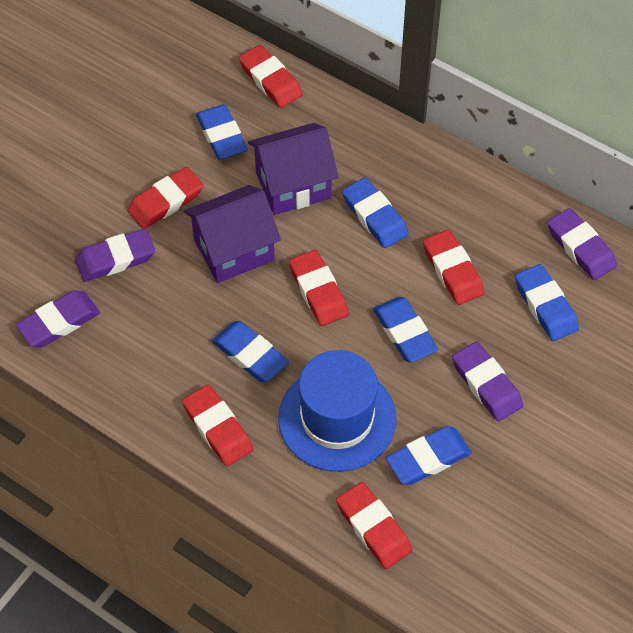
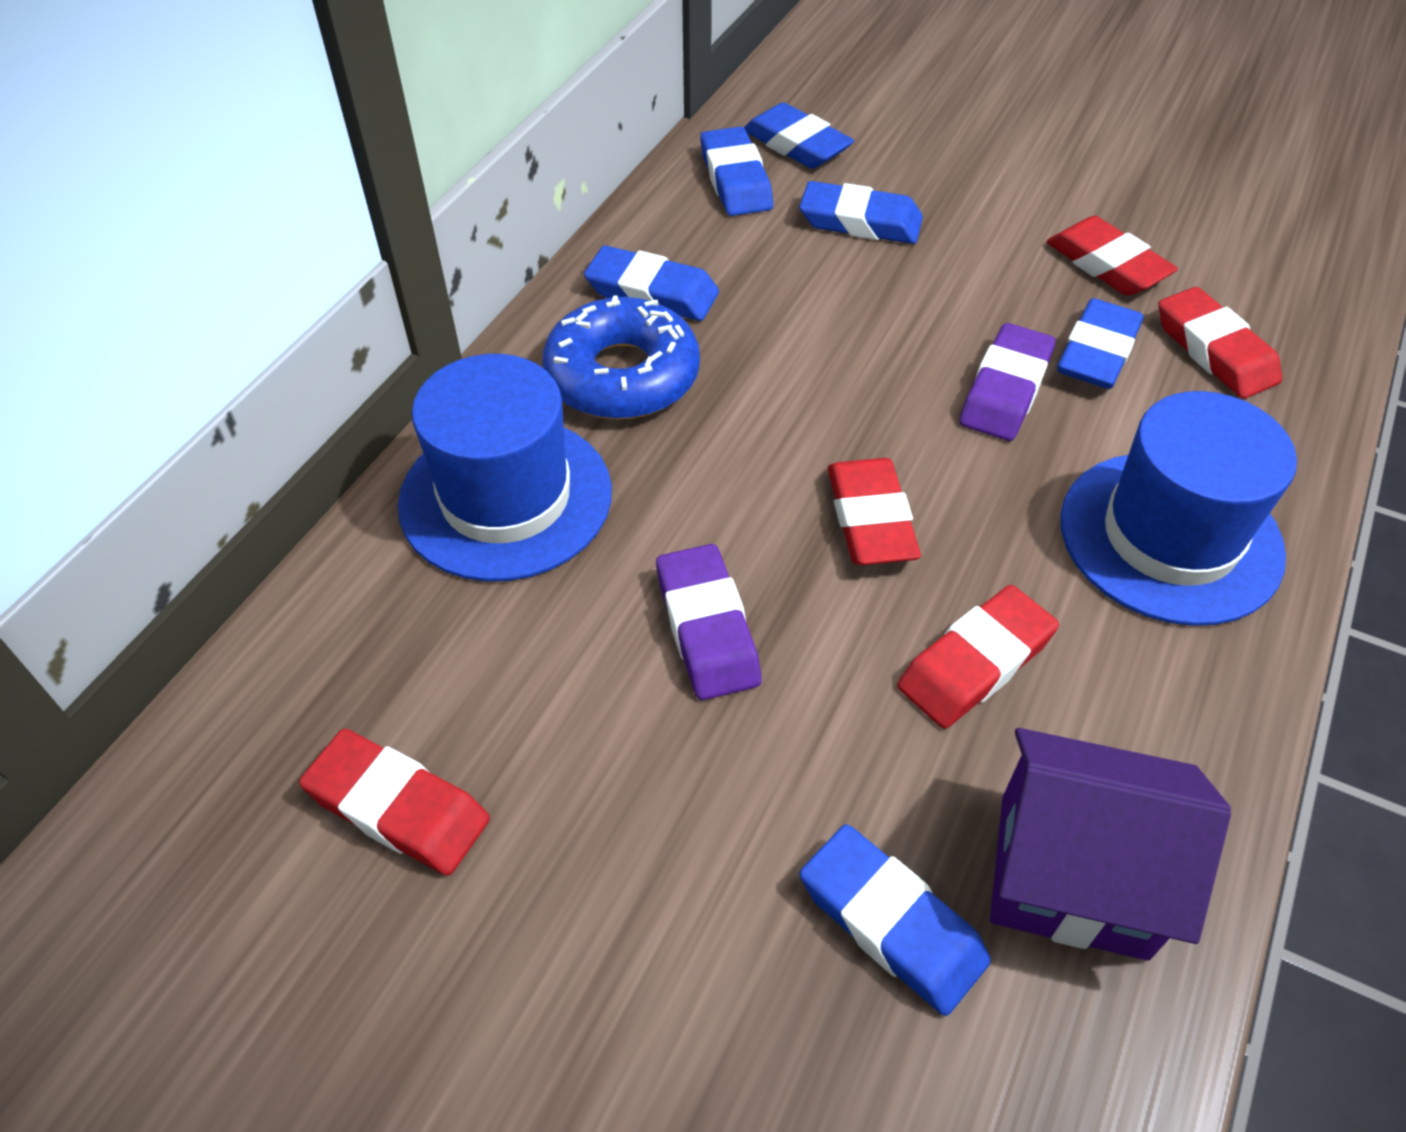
blue donut: none = 0 -> [542,295,700,419] = 1
blue hat: [278,350,396,472] = 1 -> [398,354,612,582] [1060,391,1297,626] = 2
purple eraser: [16,290,100,347] [75,229,155,282] [452,342,523,421] [547,208,617,280] = 4 -> [656,544,762,700] [959,323,1056,441] = 2
purple house: [184,185,281,283] [248,123,339,215] = 2 -> [990,728,1231,961] = 1
red eraser: [127,167,203,229] [182,385,253,466] [239,45,303,108] [289,250,349,326] [336,482,412,569] [423,230,484,305] = 6 -> [299,729,490,876] [828,458,921,565] [897,585,1059,729] [1046,216,1178,296] [1158,287,1282,399] = 5

